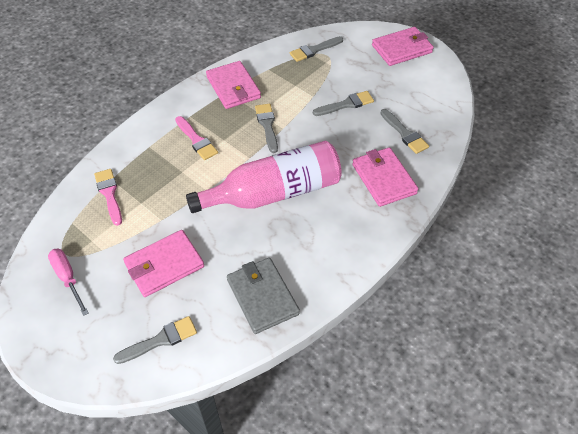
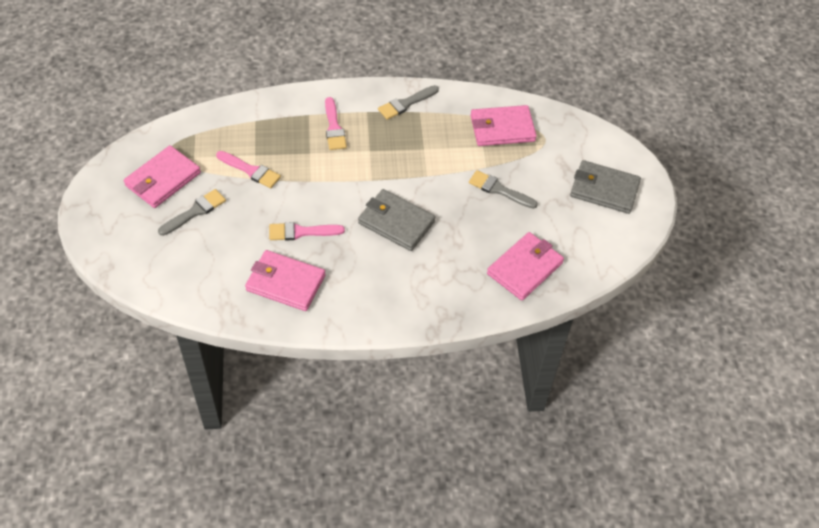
grey brush: [113,316,197,364] [255,103,278,153] [290,36,343,62] [313,91,374,116] [380,109,429,154] = 5 -> [158,189,226,236] [378,85,439,120] [469,170,538,209] = 3
grey wallet: [227,258,300,334] = 1 -> [358,189,435,251] [570,160,641,214] = 2
pink bottle: [186,141,342,213] = 1 -> none = 0
pink brush: [94,169,122,226] [175,116,218,160] = 2 -> [216,151,281,188] [269,222,345,241] [325,97,347,150] = 3
pink screwdriver: [48,249,88,316] = 1 -> none = 0

